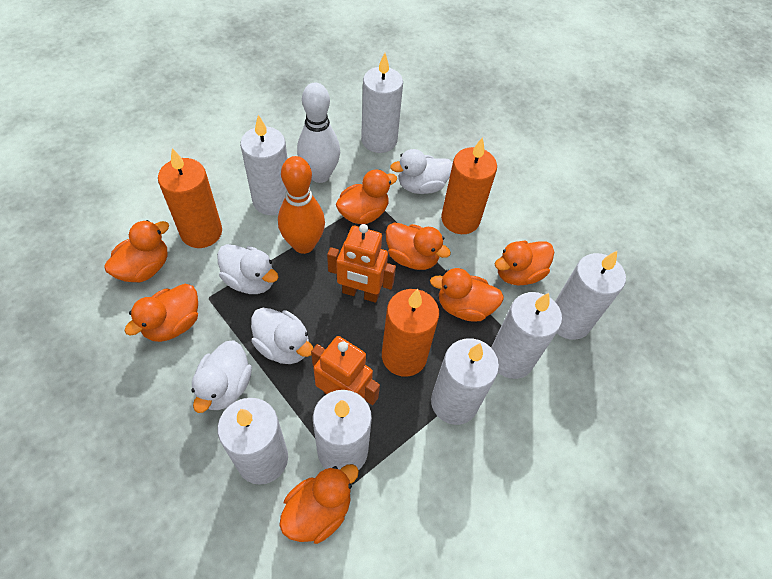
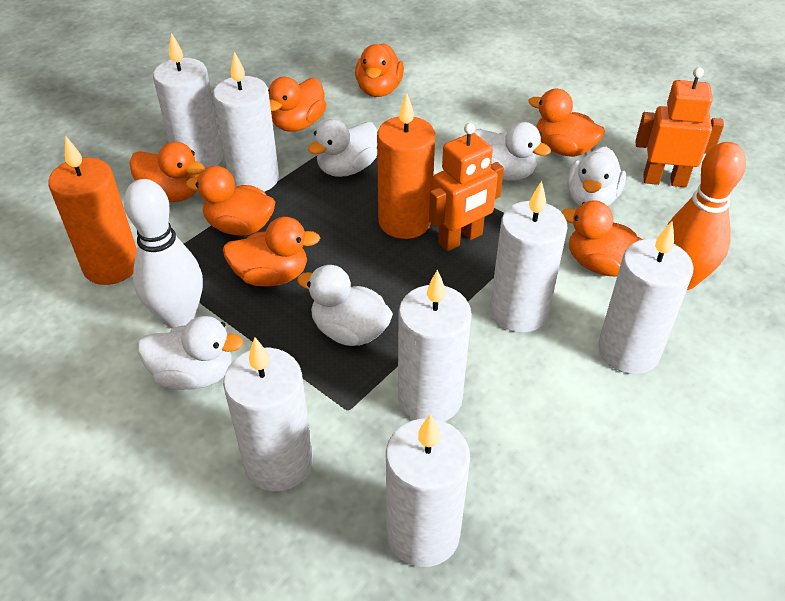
orange candle: [158,148,222,248] [382,289,439,377] [441,137,497,234] = 3 -> [48,136,137,285] [377,93,435,239] = 2
white duck: [191,340,252,413] [217,244,278,294] [251,308,313,364] [390,149,453,194] = 4 -> [138,316,244,390] [297,265,393,346] [308,119,378,177] [474,122,551,181] [567,147,626,206] = 5

